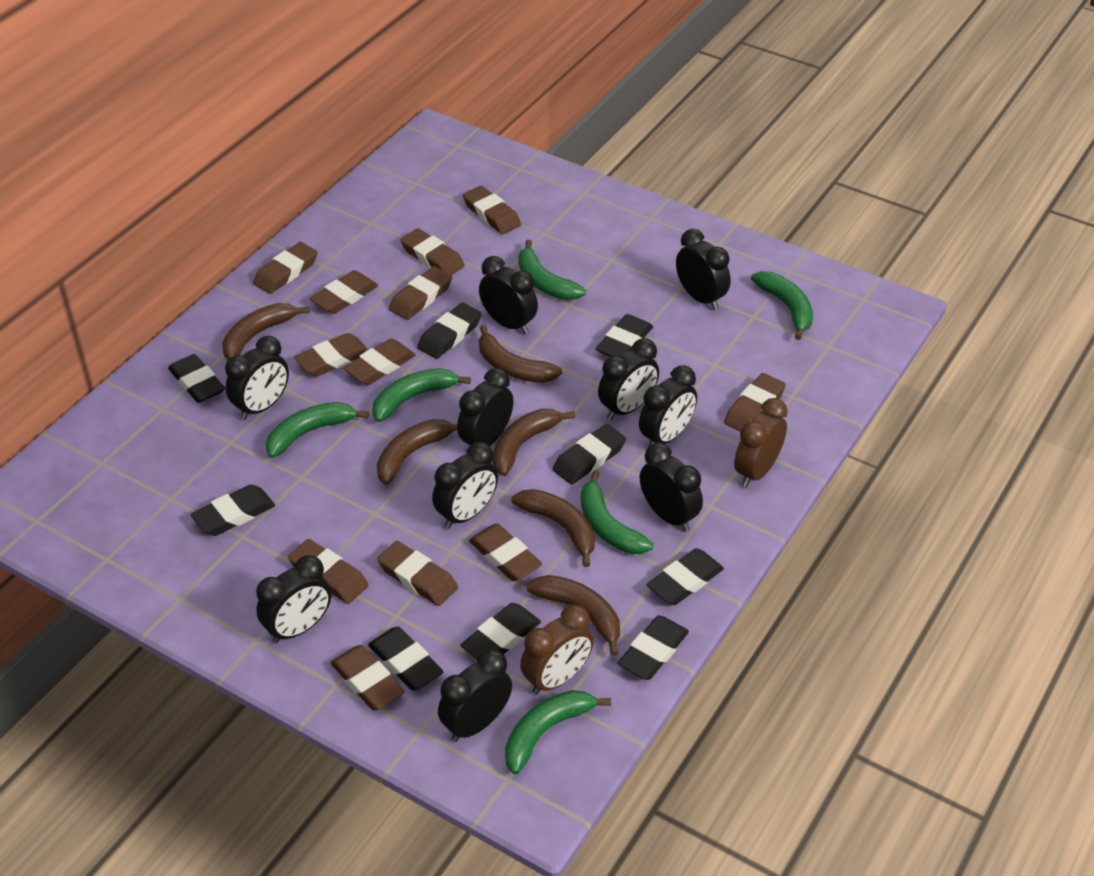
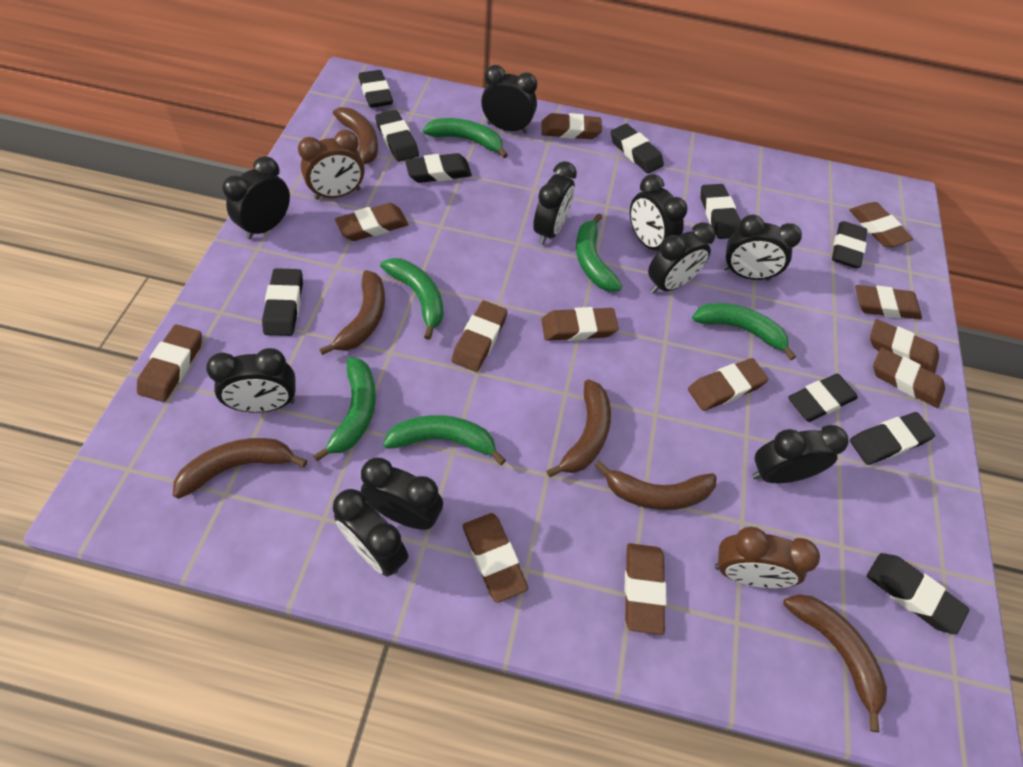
black eraser: [168,354,225,403] [191,484,275,536] [368,626,444,691] [417,302,482,359] [460,603,541,659] [553,424,626,485] [595,314,653,357] [617,615,689,680] [646,548,724,605] = 9 -> [262,268,303,336] [358,70,393,108] [375,110,419,162] [405,153,472,183] [610,124,664,173] [701,184,741,239] [788,374,858,422] [832,221,867,268] [850,412,935,465] [867,553,969,634] = 10

